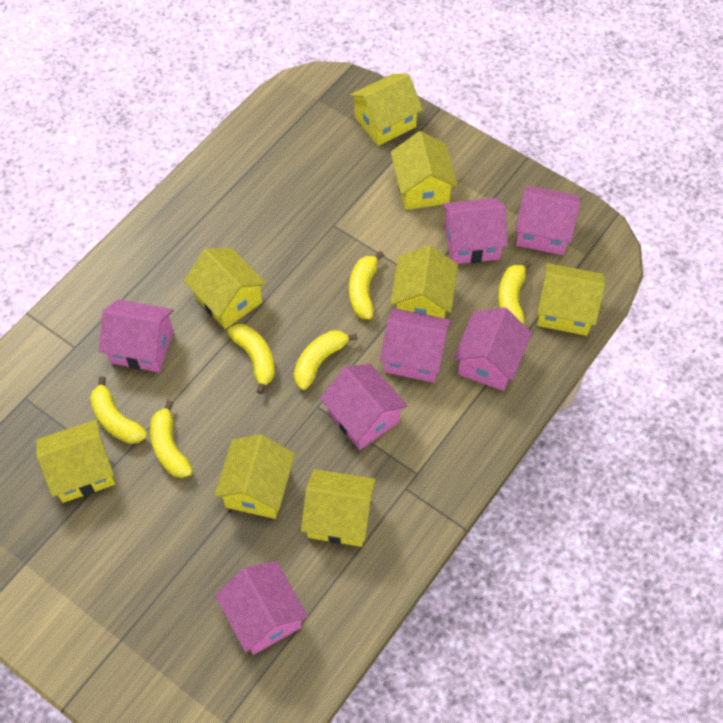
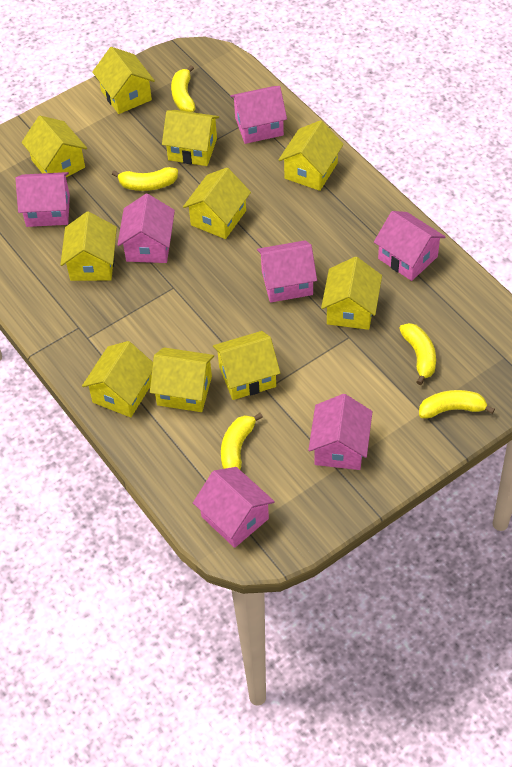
yellow banana: [90,377,148,444] [150,400,193,478] [227,324,275,394] [294,330,358,390] [349,251,384,320] [498,260,532,325] = 6 -> [112,167,178,191] [171,65,195,112] [221,413,263,469] [399,323,436,385] [419,390,495,418] = 5
yellow house: [36,420,115,503] [184,248,267,329] [214,434,295,519] [301,469,376,547] [349,74,423,146] [390,245,458,319] [391,131,458,210] [537,263,605,336] = 8 -> [21,116,87,177] [60,211,117,281] [82,341,153,418] [92,47,155,114] [150,347,214,412] [162,110,219,166] [183,168,251,239] [213,331,280,400] [278,120,344,191] [321,257,382,330] = 10

